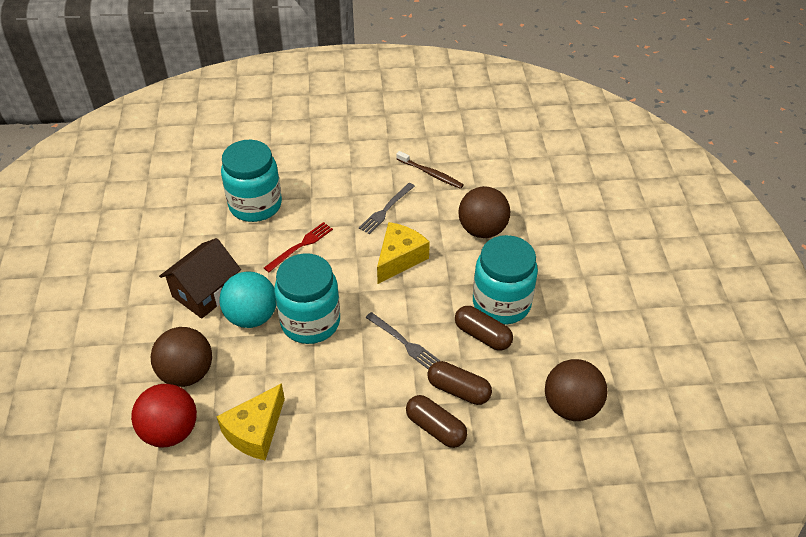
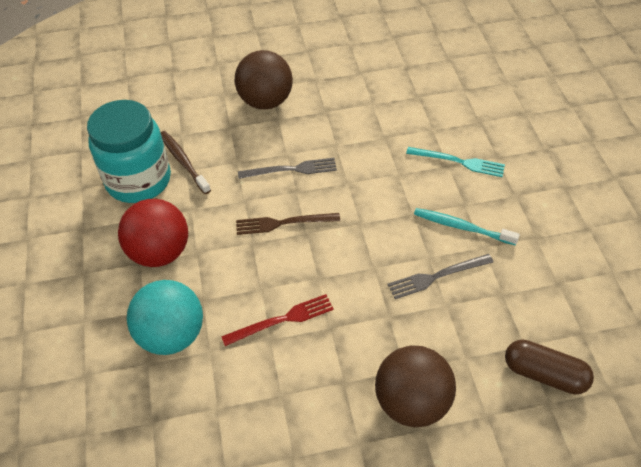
brown ball: [151,327,212,387] [458,186,510,238] [545,359,608,421] = 3 -> [235,50,293,110] [375,346,456,427] = 2
brown capsule: [406,395,467,448] [428,361,492,405] [455,306,513,351] = 3 -> [505,340,594,394] = 1
brown fork: none = 0 -> [236,213,340,235] = 1
brown house: [159,238,241,319] = 1 -> none = 0
turquoise fork: none = 0 -> [406,147,505,177] = 1
turquoise jar: [221,140,282,222] [274,253,340,344] [473,235,538,325] = 3 -> [87,100,171,203] = 1
turquoise toothbrush: none = 0 -> [414,208,520,246] = 1
yellow cheese: [216,383,285,461] [377,222,430,284] = 2 -> none = 0

